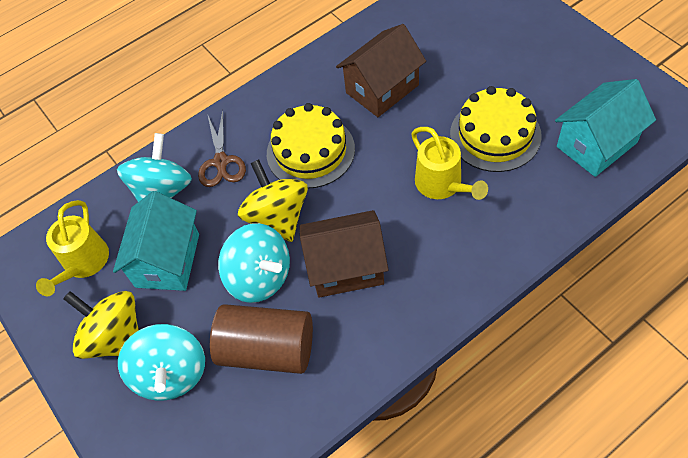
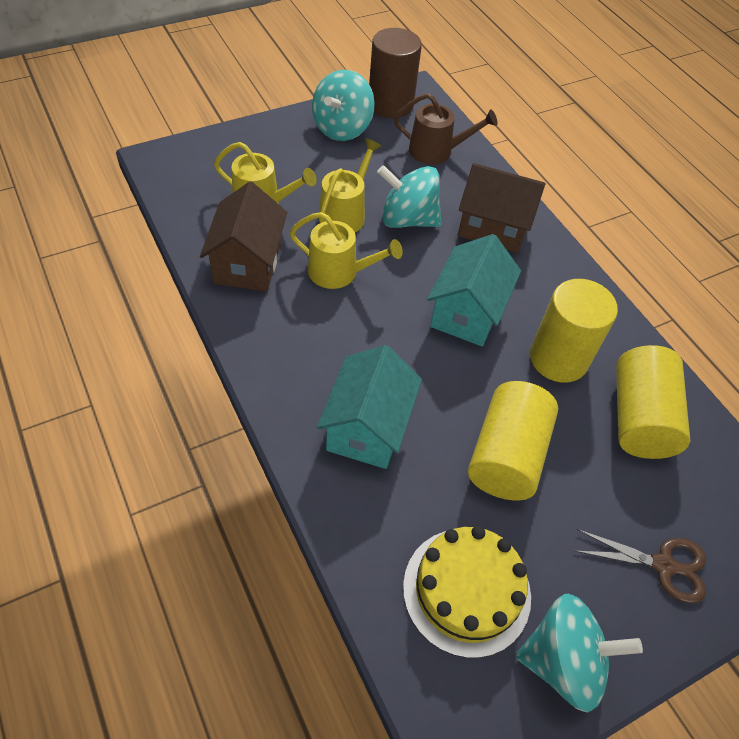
brown watering can: none = 0 -> [394,93,498,165] = 1
yellow cake: [267,103,355,189] [450,86,542,172] = 2 -> [403,526,531,658] = 1
yellow cylinder: none = 0 -> [468,381,558,501] [530,279,618,383] [616,345,690,459] = 3
yellow spinning top: [63,291,139,359] [238,159,308,242] = 2 -> none = 0
yellow watering can: [36,200,109,296] [411,127,488,200] = 2 -> [214,142,317,204] [290,212,403,289] [319,138,381,232] = 3

